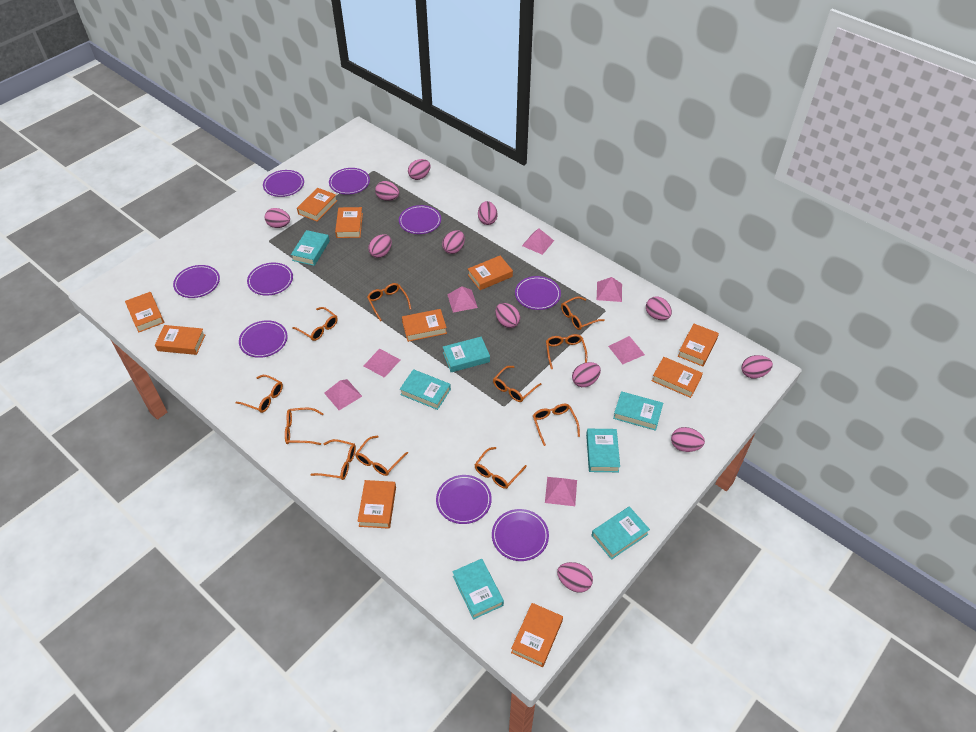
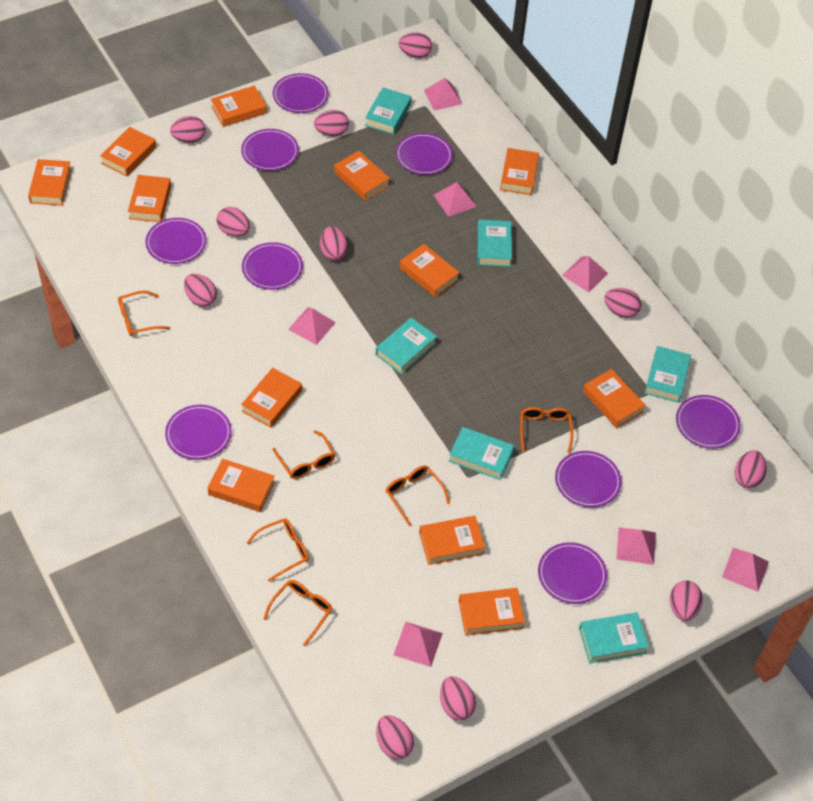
orange book: [125,292,164,333] [155,325,205,355] [297,188,337,221] [335,207,363,238] [357,480,396,529] [402,309,447,342] [468,256,513,290] [511,603,563,667] [652,357,703,398] [678,324,719,366] = 10 -> [28,159,72,206] [100,127,156,177] [128,175,171,222] [208,459,275,512] [211,86,267,127] [241,368,302,428] [334,151,390,201] [400,244,460,297] [419,516,485,565] [459,588,525,636] [500,148,539,195] [583,369,646,428] = 12
orange glasses: [235,375,283,413] [285,408,324,445] [292,307,338,341] [310,439,356,480] [355,435,408,476] [367,283,411,321] [475,447,527,489] [493,366,542,402] [533,404,580,446] [546,334,587,369] [561,297,605,330] = 11 -> [118,291,170,336] [247,518,309,582] [263,580,332,646] [272,431,335,479] [385,466,450,526] [520,407,573,453] = 6
pink egg: [265,208,290,228] [368,234,392,258] [375,181,399,201] [408,159,430,180] [442,230,465,254] [478,201,498,225] [495,303,520,328] [557,562,593,593] [572,362,601,387] [646,296,672,320] [671,427,705,452] [742,355,773,378] = 12 -> [170,116,206,143] [184,274,217,307] [217,207,250,236] [314,110,349,136] [320,226,348,261] [376,715,414,759] [399,32,432,58] [440,676,476,720] [604,288,641,318] [670,580,703,621] [735,450,767,488] = 11
turquoise book: [291,230,330,266] [400,369,451,410] [443,337,490,372] [452,559,504,619] [586,429,620,472] [591,506,650,560] [613,391,663,431] = 7 -> [365,88,411,135] [376,318,437,374] [449,427,514,480] [477,219,512,267] [579,612,649,663] [644,346,691,403] = 6

